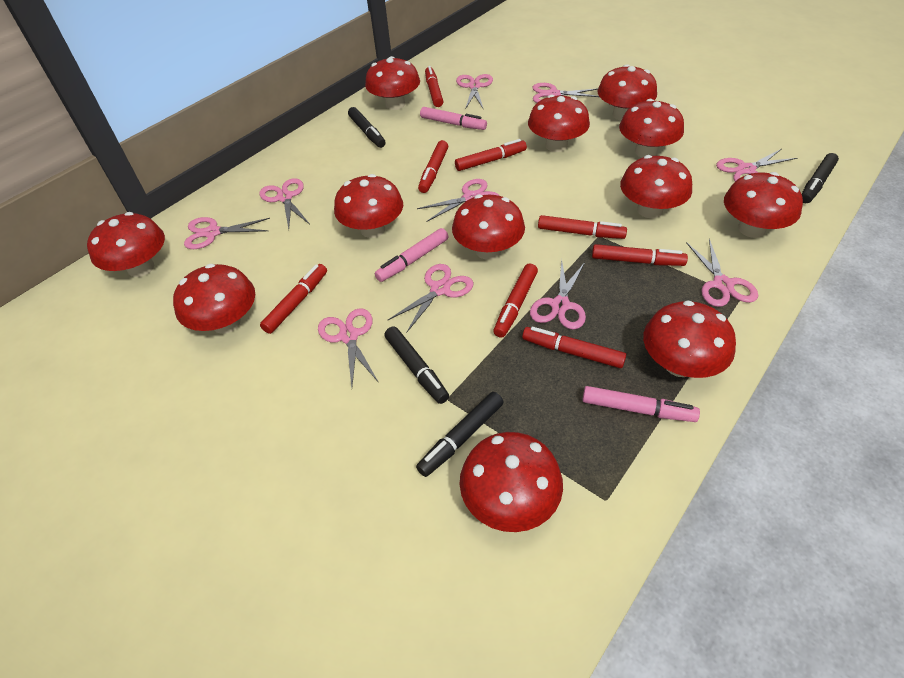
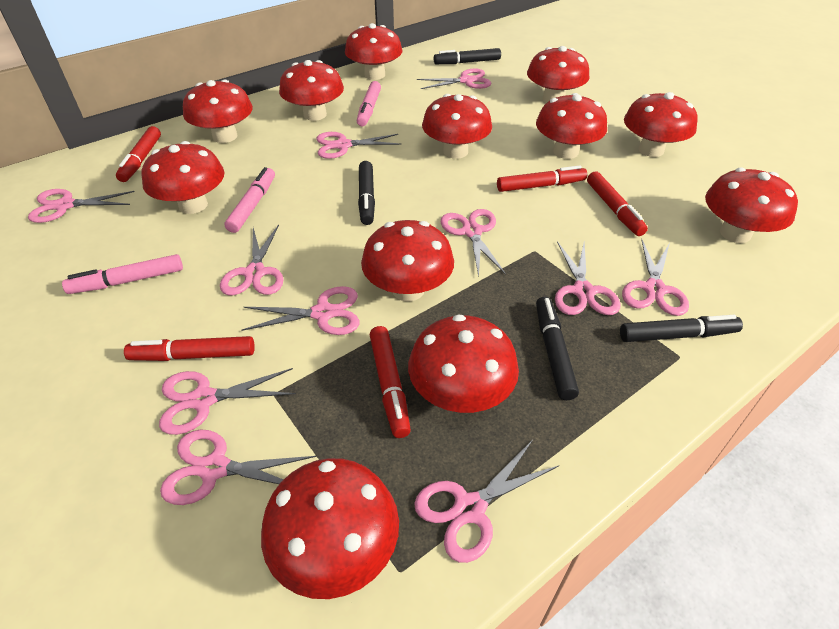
pink scissors: [184,217,270,249] [259,178,310,229] [318,308,379,387] [388,264,473,333] [417,179,500,222] [456,74,493,109] [530,259,586,330] [532,83,599,103] [686,239,758,307] [716,149,797,181] = 10 -> [28,189,135,223] [159,368,296,435] [160,430,316,505] [220,225,284,295] [241,286,359,335] [317,132,401,159] [414,440,560,563] [417,69,492,89] [441,209,506,277] [555,241,621,315] [622,239,689,316] = 11
red marker: [260,264,327,334] [418,140,448,193] [425,66,443,107] [455,139,527,171] [493,263,538,338] [522,327,626,368] [538,215,627,239] [592,244,688,266] = 8 -> [116,126,161,182] [124,336,255,361] [370,326,411,438] [497,165,587,192] [587,172,648,236] = 5

